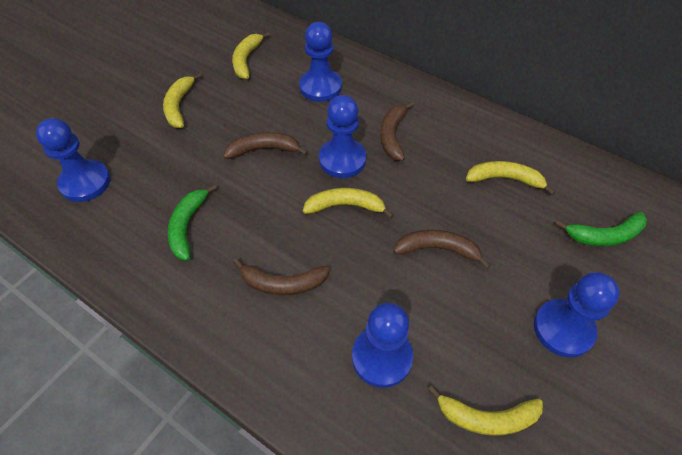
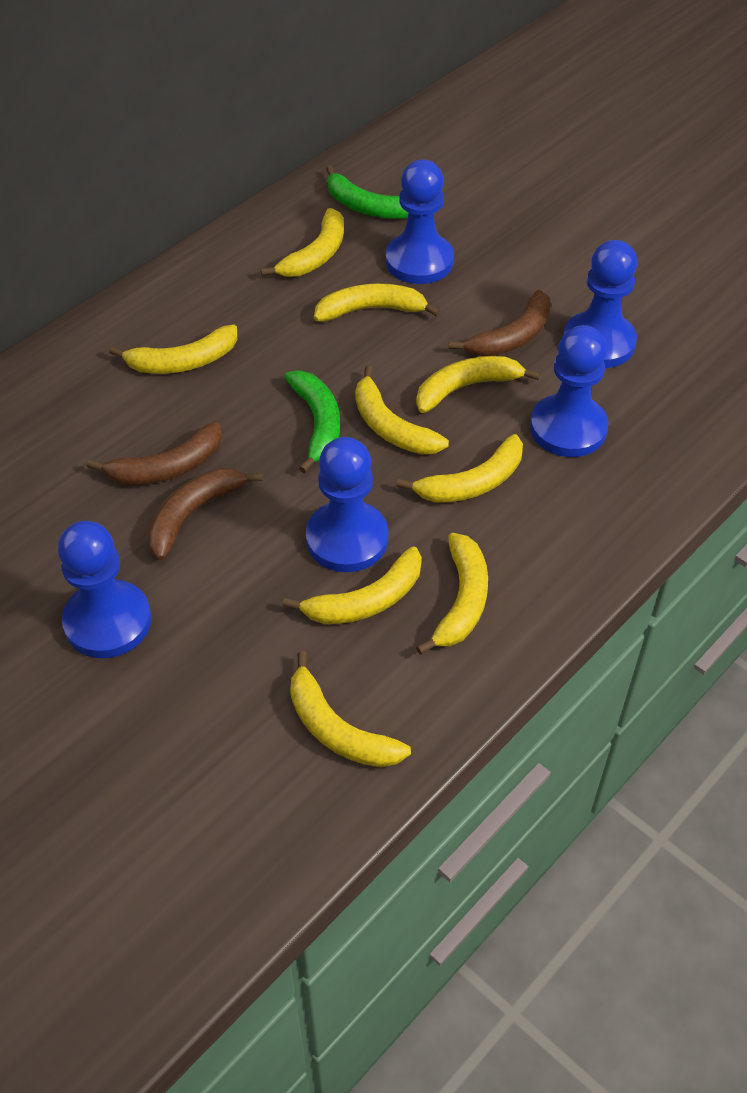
brown banana: [223,132,308,159] [233,258,330,295] [380,102,414,161] [393,230,490,268] = 4 -> [87,422,222,485] [148,468,263,560] [449,290,551,356] = 3
yellow banana: [163,73,201,128] [232,32,270,79] [303,188,394,218] [428,385,543,436] [466,161,555,195] = 5 -> [109,324,237,374] [261,208,344,277] [283,546,422,624] [290,651,411,767] [314,283,440,322] [355,366,449,455] [396,434,523,503] [416,356,540,413] [416,533,488,655] = 9

